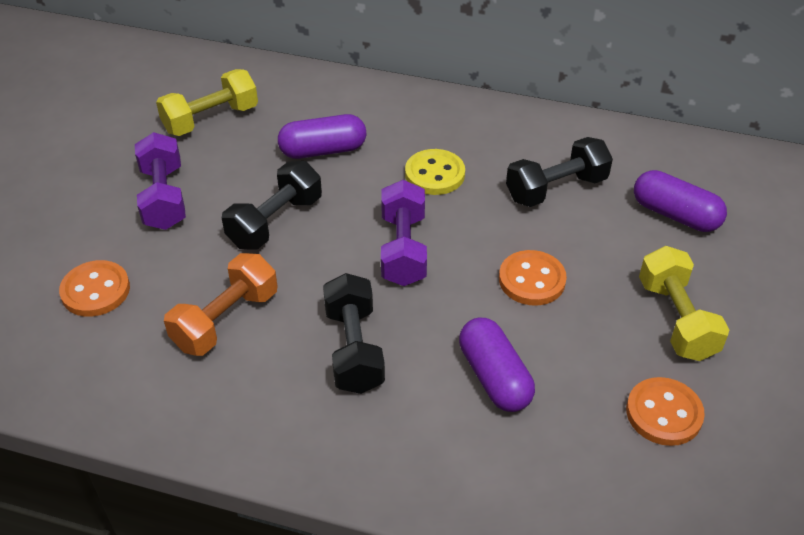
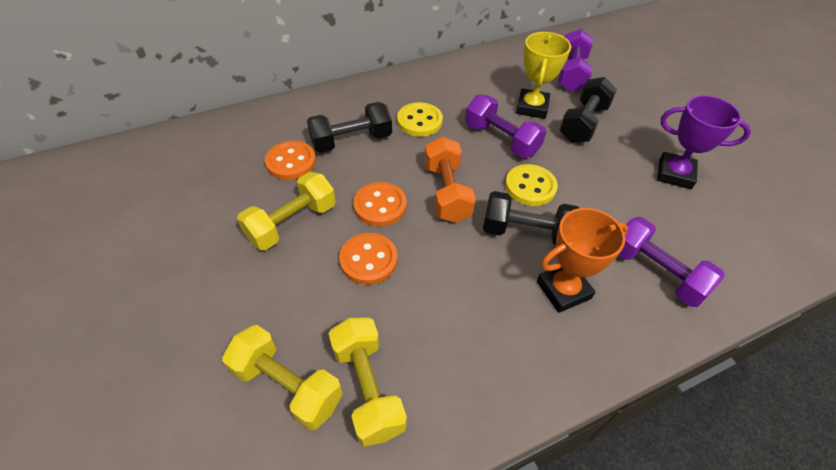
orange trophy: none = 0 -> [537,208,628,313] = 1
purple capsule: [278,114,366,159] [459,318,535,412] [634,170,727,232] = 3 -> none = 0
purple dumbbell: [135,132,186,230] [381,180,427,286] = 2 -> [465,94,547,158] [558,29,593,92] [619,217,725,307] = 3
purple trophy: none = 0 -> [657,95,751,189] = 1
yellow button: [405,149,465,195] = 1 -> [397,102,443,137] [505,164,558,206] = 2
yellow dumbbell: [156,69,258,136] [639,246,729,361] = 2 -> [222,325,343,431] [237,172,336,250] [329,317,407,447] = 3
yellow trophy: none = 0 -> [516,32,571,119] = 1

